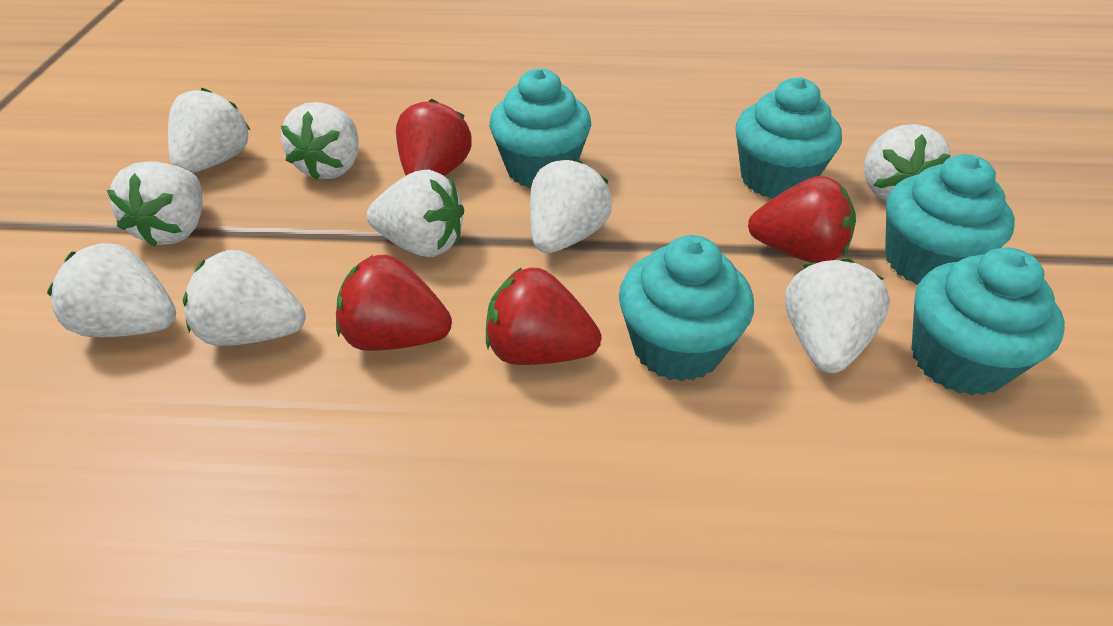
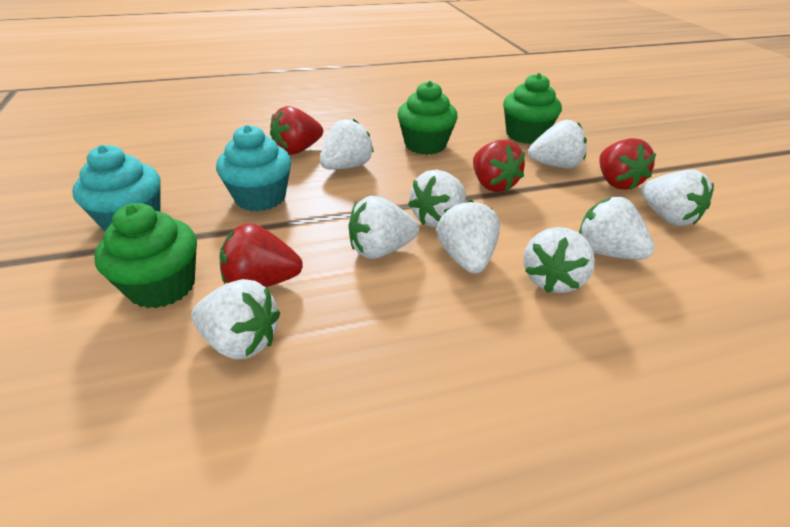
green cupcake: none = 0 -> [94,203,197,308] [397,81,458,155] [503,73,562,144] = 3
turquoise cupcake: [489,68,591,188] [619,235,754,382] [736,77,842,199] [885,154,1015,285] [912,248,1065,396] = 5 -> [72,145,161,231] [216,125,291,212] = 2

